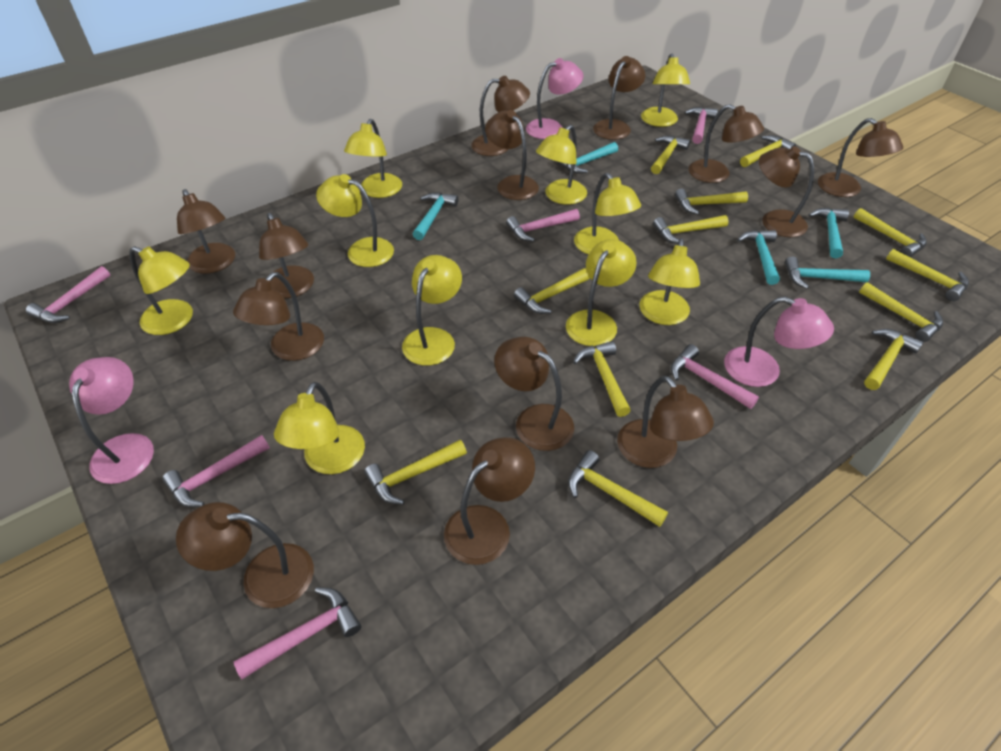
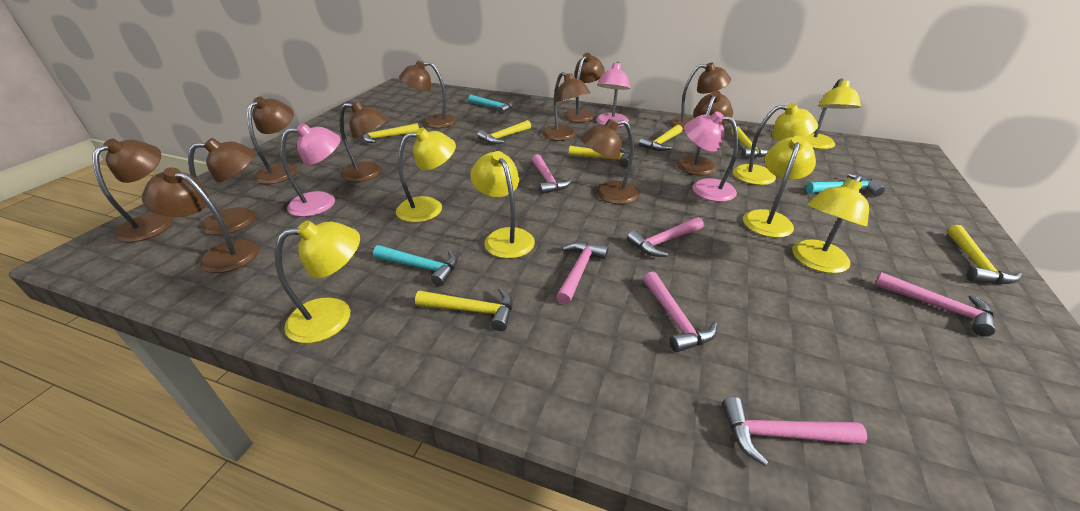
brown lamp: [176,502,314,608] [177,189,235,274] [233,272,324,361] [259,213,314,298] [444,437,535,565] [471,76,530,156] [485,110,539,200] [494,337,574,451] [593,56,645,140] [617,376,714,468] [688,104,764,183] [759,146,814,237] [818,118,903,197] = 13 -> [93,139,173,242] [142,167,259,273] [188,138,256,235] [247,96,298,184] [340,102,389,182] [399,60,457,128] [542,72,590,141] [563,53,605,123] [580,119,640,204] [669,63,731,131] [676,91,733,176] = 11
turquoise hammer: [413,193,459,240] [557,142,618,174] [737,230,780,285] [785,256,870,289] [809,208,849,258] = 5 -> [373,245,457,286] [468,95,514,115] [806,174,885,196] = 3
yellow hammer: [364,440,467,505] [514,268,590,314] [568,450,668,527] [573,341,631,417] [651,136,690,174] [653,215,729,244] [675,189,748,215] [740,135,796,167] [853,208,927,257] [859,282,943,342] [864,329,924,390] [886,249,969,301] = 12 -> [362,123,419,143] [415,288,513,331] [477,120,531,144] [569,146,630,167] [639,125,683,151] [731,126,769,158] [947,225,1022,284] = 7
yellow lamp: [129,246,193,335] [274,382,365,474] [316,174,394,267] [344,119,402,198] [402,255,462,366] [536,125,587,205] [566,239,637,346] [574,173,641,254] [640,238,700,325] [641,54,690,127] = 10 -> [275,221,360,343] [396,128,456,222] [470,151,535,259] [733,103,818,185] [743,136,816,238] [792,175,869,273] [804,78,861,149] = 7

